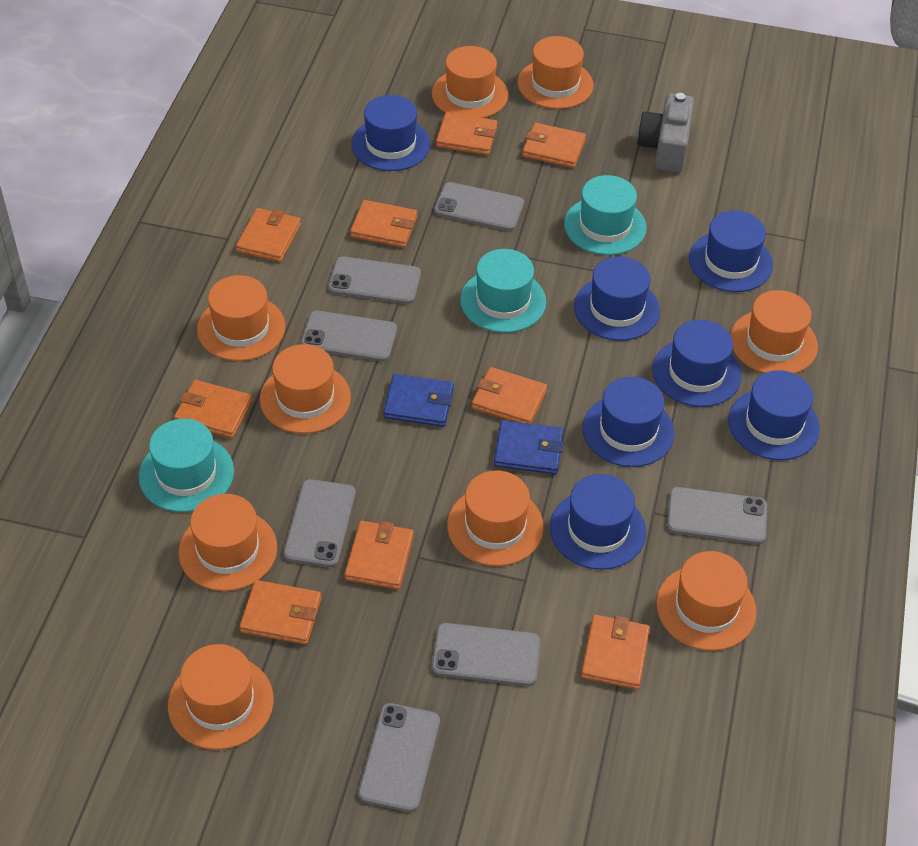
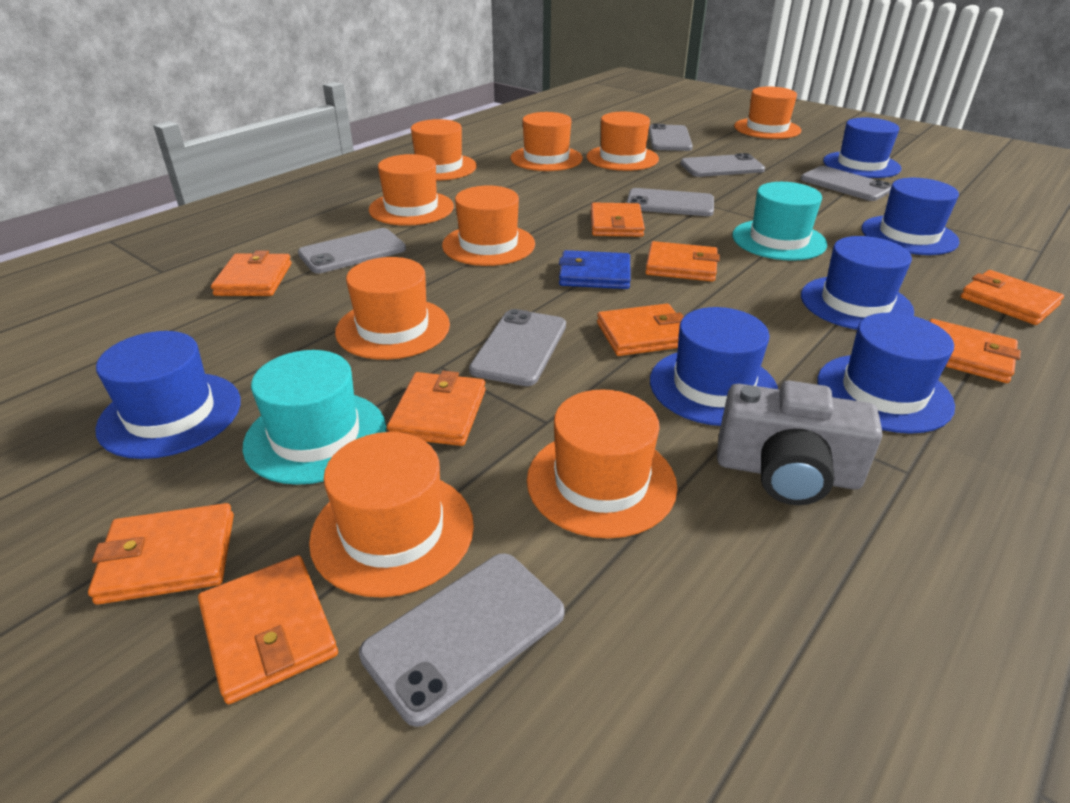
blue hat: [351,95,430,171] [550,474,646,570] [574,257,660,341] [583,377,674,467] [652,320,741,407] [689,211,773,292] [728,370,820,460] = 7 -> [95,331,241,459] [650,307,778,426] [801,236,914,330] [817,313,955,434] [823,118,901,178] [862,178,960,255] = 6
blue wallet: [383,374,454,427] [494,420,563,474] = 2 -> [559,250,631,289] = 1
turquoise hat: [139,419,234,512] [460,249,546,333] [564,175,647,255] = 3 -> [243,350,386,485] [732,182,827,261] = 2

